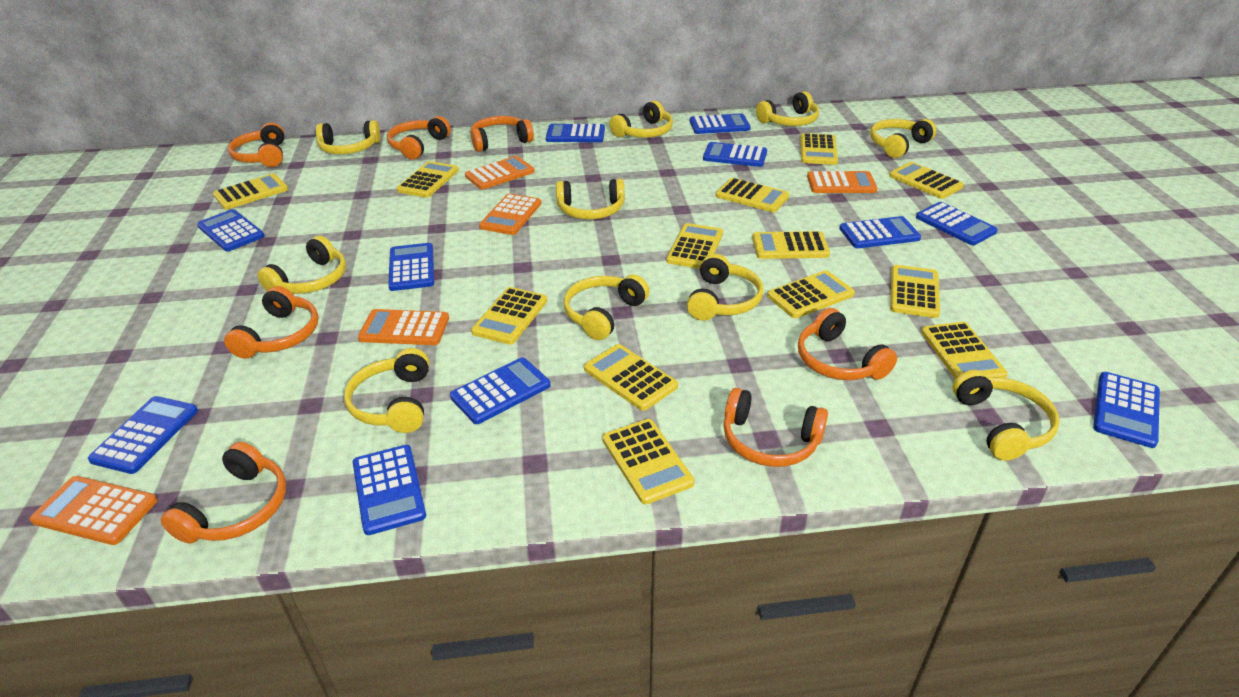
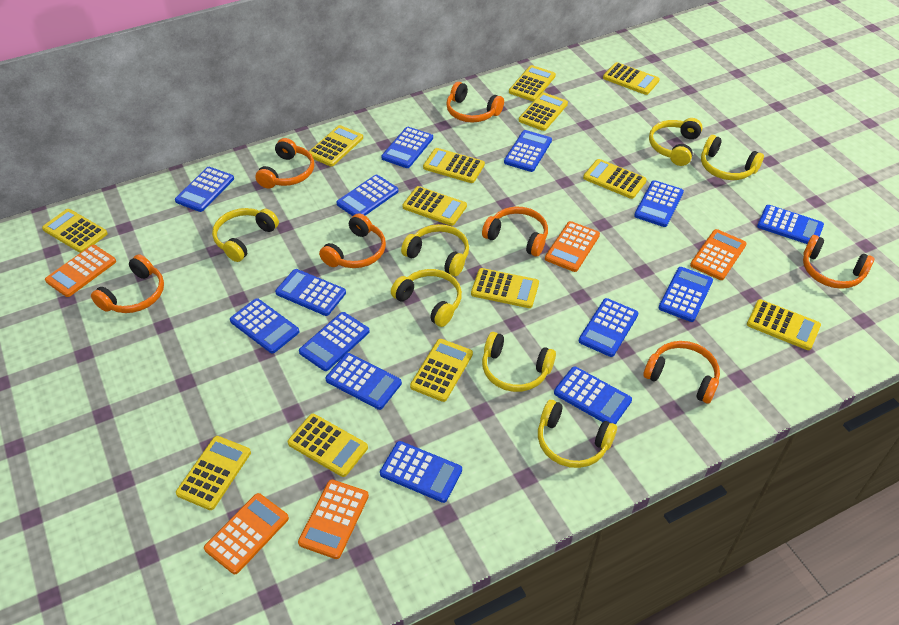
blue calculator: [88,396,198,474] [197,209,264,251] [353,445,426,535] [388,243,434,291] [450,357,550,424] [546,124,605,142] [690,113,751,134] [703,142,767,167] [840,216,921,248] [916,202,998,245] [1093,372,1160,448] = 11 -> [175,167,234,212] [230,298,299,354] [275,269,346,316] [299,312,370,371] [325,353,402,410] [337,175,398,216] [380,441,462,503] [381,127,433,168] [504,130,552,172] [554,366,632,424] [579,298,638,357] [634,180,684,227] [658,267,713,322] [757,205,824,244] = 14
yellow headphones: [258,236,346,294] [316,120,381,154] [344,348,429,433] [556,179,625,219] [564,275,649,340] [610,100,673,138] [687,254,763,321] [756,91,819,126] [870,119,937,158] [952,370,1060,460] = 10 -> [212,208,279,262] [391,269,462,327] [401,224,469,276] [482,332,556,392] [538,400,617,468] [649,118,703,166] [701,135,764,180] = 7

